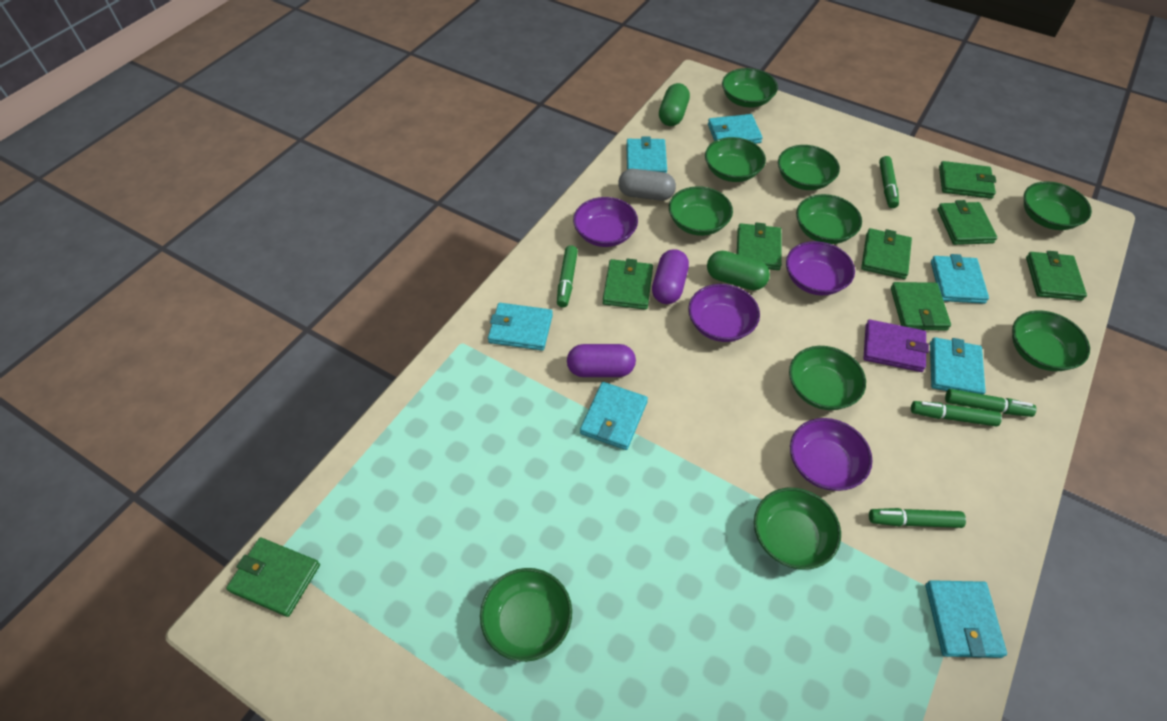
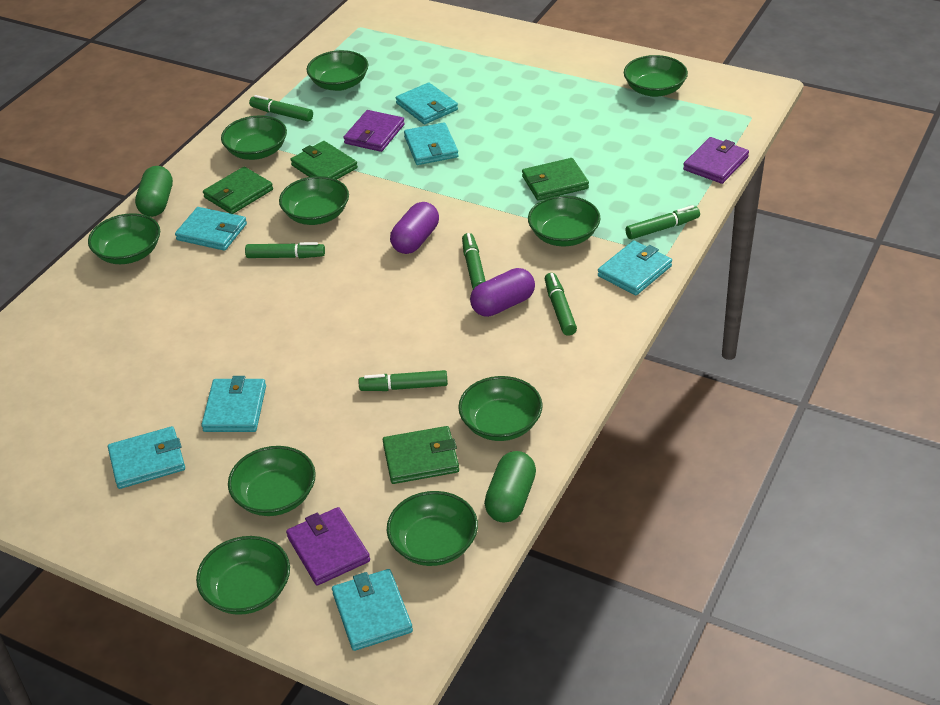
green marker: [557,245,578,307] [869,508,966,528] [879,156,899,208] [911,401,1002,427] [945,389,1036,417] = 5 -> [245,242,325,258] [249,95,313,122] [359,370,448,391] [462,233,486,289] [545,273,577,336] [625,205,700,239] = 6
green wallet: [226,538,320,617] [603,259,653,310] [737,223,782,270] [861,228,912,279] [891,282,951,330] [937,200,997,245] [939,161,996,199] [1026,251,1087,301] = 8 -> [203,167,273,214] [291,141,358,180] [383,426,459,484] [522,158,589,201] = 4
grey capsule: [618,169,676,201] = 1 -> none = 0
purple bowl: [573,197,638,247] [688,284,760,342] [786,241,855,295] [790,418,873,491] = 4 -> none = 0
purple wallet: [863,320,929,372] = 1 -> [286,507,370,586] [343,110,405,152] [683,137,749,184] = 3

